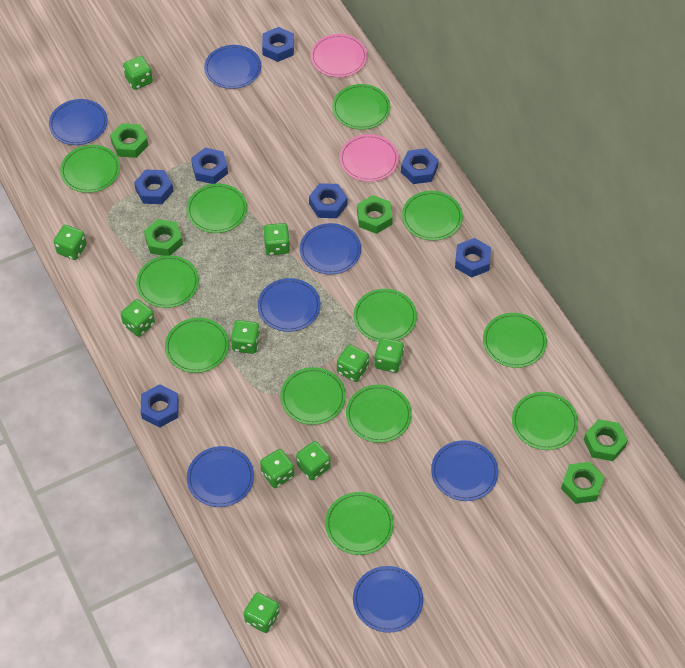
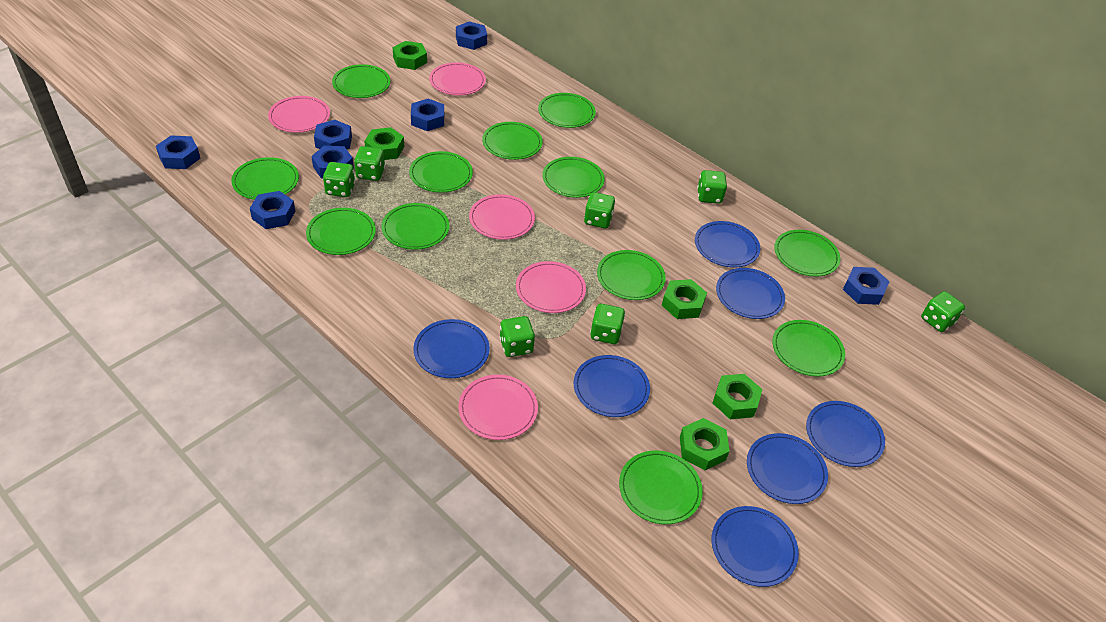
green dice: [54,225,87,260] [121,299,155,337] [123,56,153,90] [231,320,260,354] [244,592,280,633] [260,449,295,488] [263,223,290,255] [296,441,331,481] [337,344,369,382] [374,338,404,373] = 10 -> [323,162,355,197] [354,146,385,181] [500,316,535,357] [584,192,615,229] [590,304,625,344] [697,170,727,204] [921,291,965,332] = 7
pink plate: [310,34,367,77] [339,134,399,182] = 2 -> [268,96,330,133] [429,62,486,95] [458,375,538,440] [469,194,535,240] [516,261,586,313] = 5

